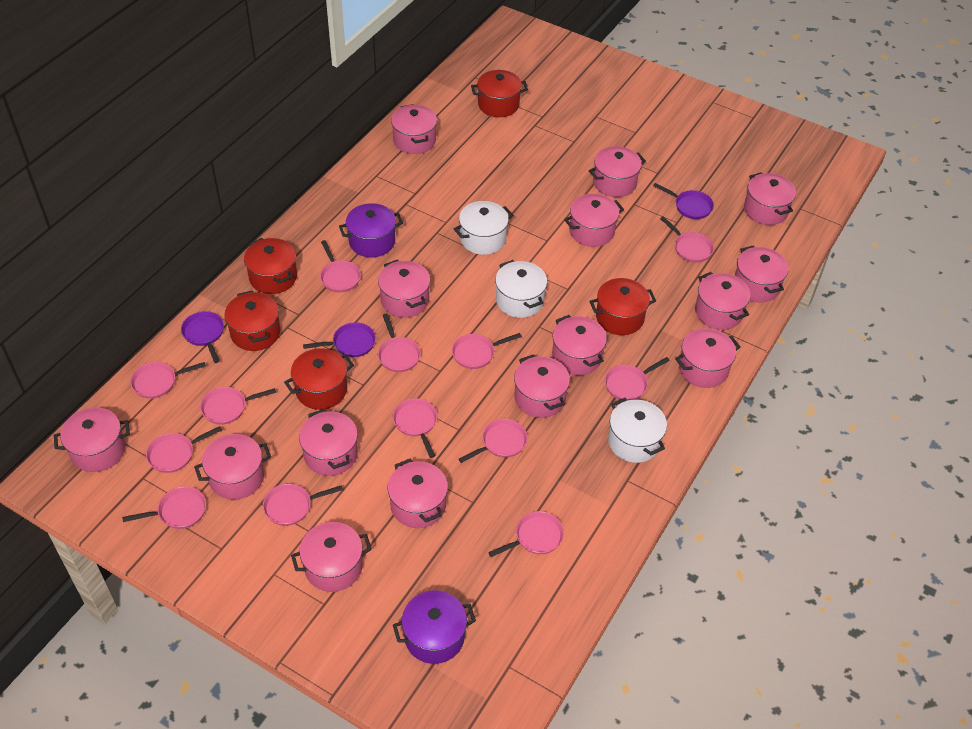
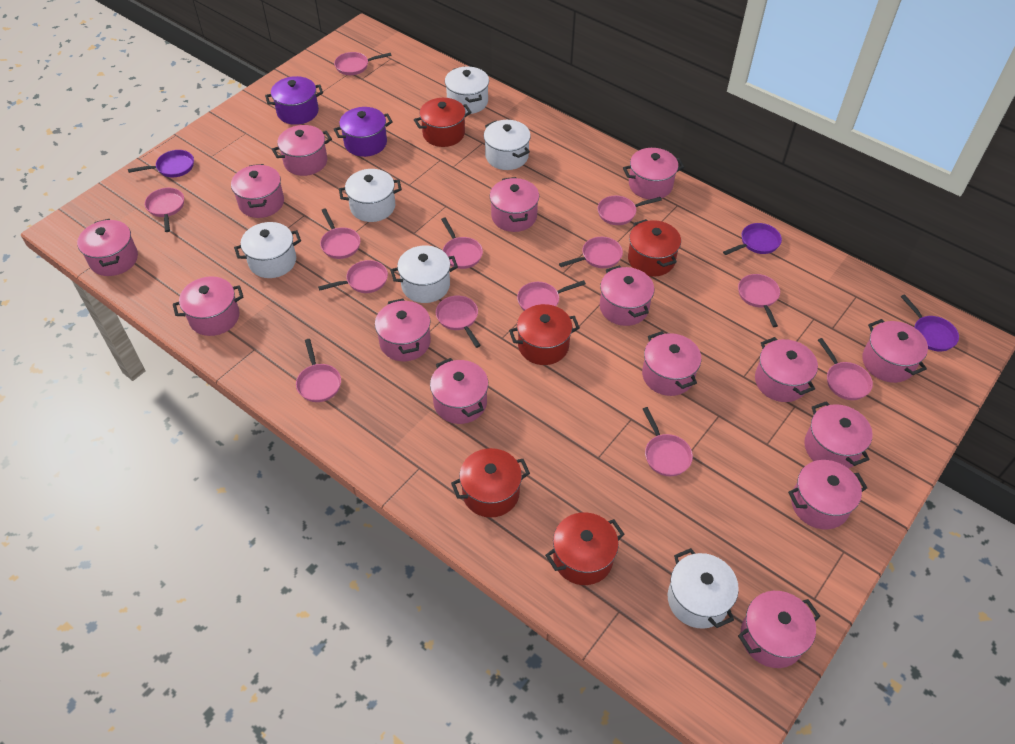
white pot: [454,201,513,255] [495,260,547,318] [608,398,667,463] = 3 -> [234,222,301,278] [339,169,402,222] [390,246,458,303] [445,66,489,114] [484,120,531,170] [668,548,739,629] = 6

